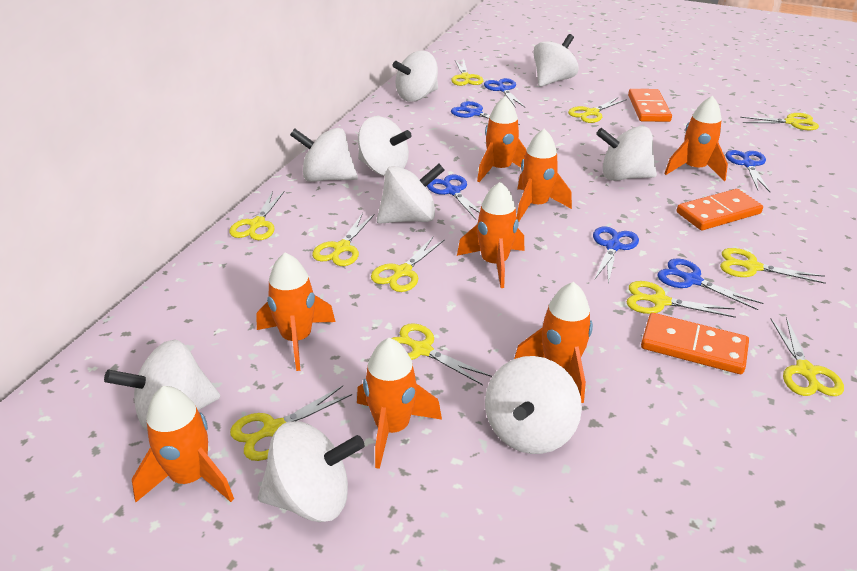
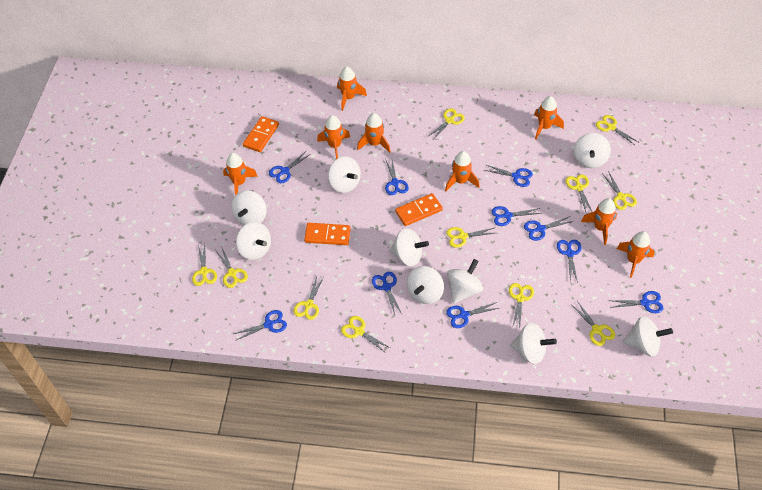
blue scissors: [427,175,480,220] [451,101,520,125] [484,78,525,108] [593,227,639,284] [657,259,763,310] [726,150,770,192] = 6 -> [234,310,287,341] [269,151,311,183] [372,272,402,315] [385,159,409,195] [446,302,499,328] [484,165,533,187] [491,206,542,226] [524,216,574,241] [557,240,581,283] [609,291,663,313] = 10

